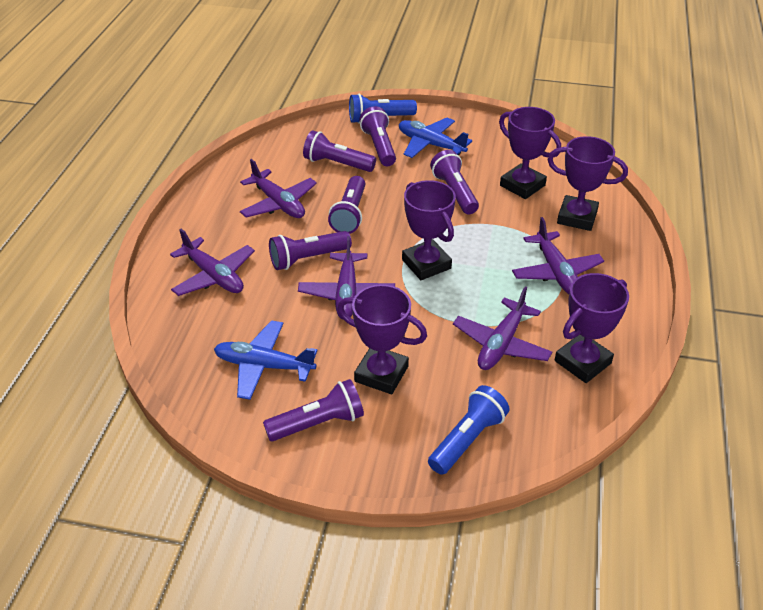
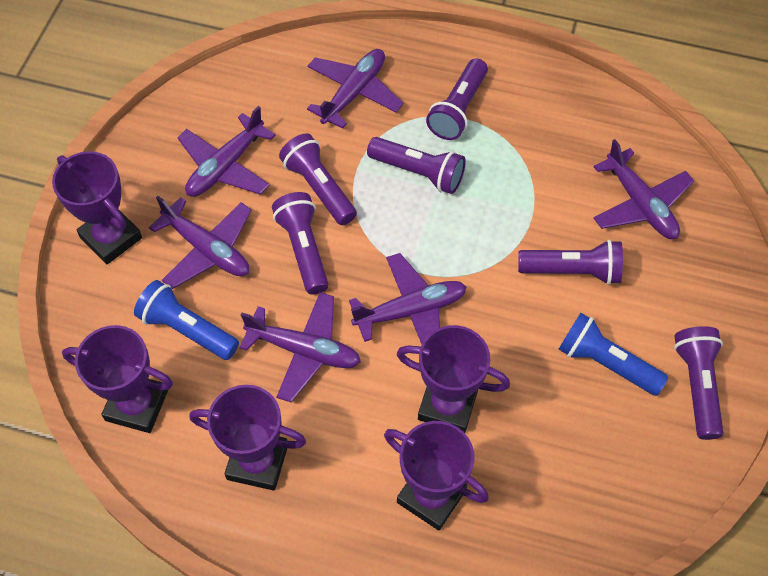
blue plane: [214,320,317,400] [399,118,472,158] = 2 -> none = 0
purple plane: [170,229,255,296] [240,159,317,218] [298,236,395,320] [453,286,552,370] [512,217,604,294] = 5 -> [149,196,252,289] [177,106,276,197] [240,292,361,402] [307,49,403,129] [349,253,466,344] [593,139,694,239] = 6

